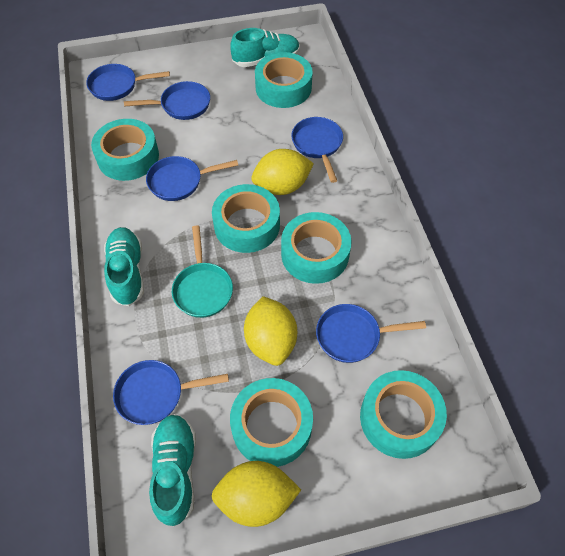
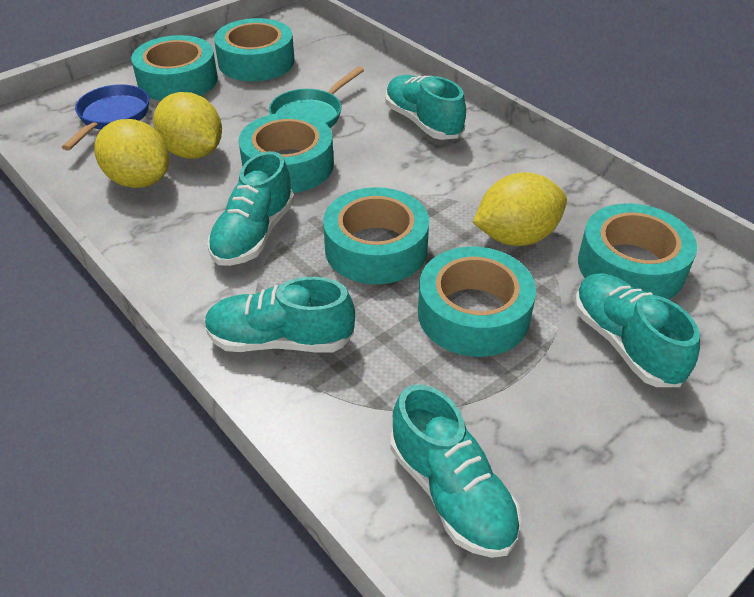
blue pan: [86,64,170,101] [113,360,229,425] [124,81,210,120] [146,156,238,201] [291,117,343,183] [316,304,426,363] = 6 -> [62,84,149,150] = 1
turquoise shoe: [104,227,144,306] [149,414,196,527] [230,28,300,67] = 3 -> [205,277,355,353] [207,151,294,266] [385,75,466,140] [390,384,521,558] [575,273,700,387] = 5

